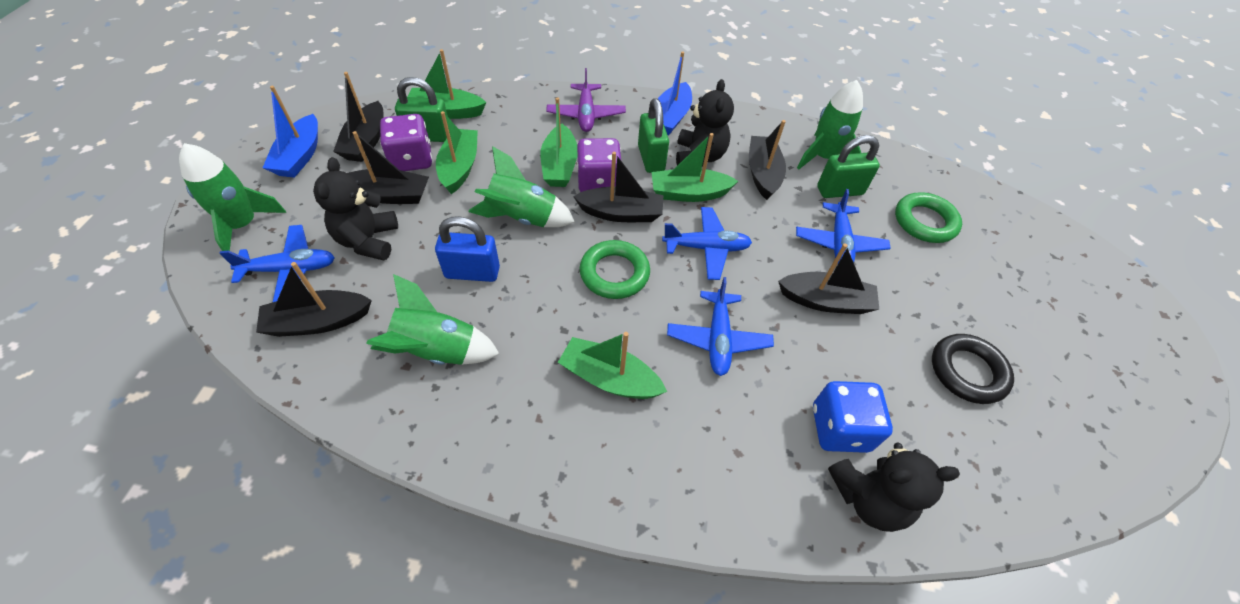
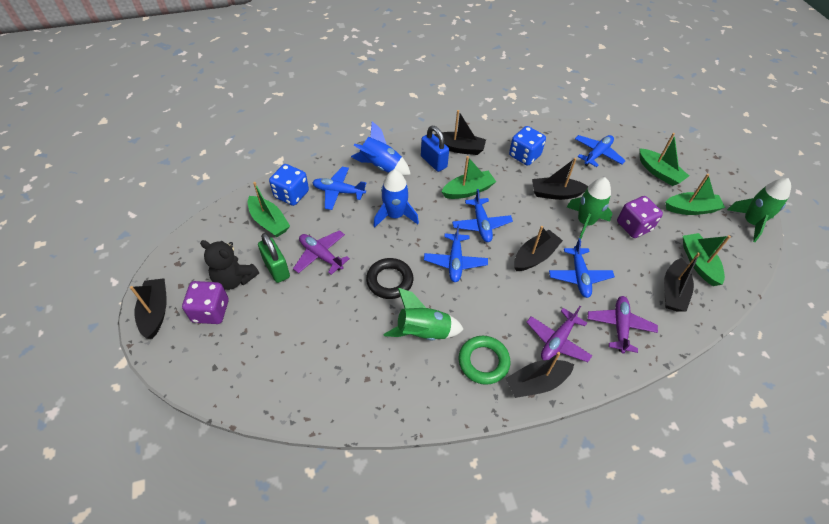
black teddy bear: [313,157,398,261] [676,79,734,167] [828,443,960,532] = 3 -> [200,240,259,290] = 1
blue boat: [263,86,318,178] [658,51,692,135] = 2 -> none = 0
blue dice: [813,381,893,453] = 1 -> [269,164,309,206] [509,126,546,166] = 2
blue plane: [220,225,335,302] [662,207,752,280] [667,277,774,376] [796,189,891,263] = 4 -> [312,167,366,210] [424,224,488,282] [452,189,513,242] [549,238,615,298] [575,135,626,167] = 5
blue rocket: none = 0 -> [351,121,411,176] [373,170,419,228] = 2
green padlock: [395,77,448,142] [638,98,669,173] [817,135,880,198] = 3 -> [258,233,290,283] = 1
green ring: [580,240,650,299] [895,192,962,243] = 2 -> [459,336,510,385] = 1
green rocket: [179,143,286,251] [366,274,499,365] [468,146,575,227] [797,80,863,170] = 4 -> [384,288,464,341] [567,177,613,239] [727,178,791,242] = 3
purple plane: [546,68,626,132] = 1 -> [293,230,350,275] [526,306,592,362] [588,296,658,353] = 3

